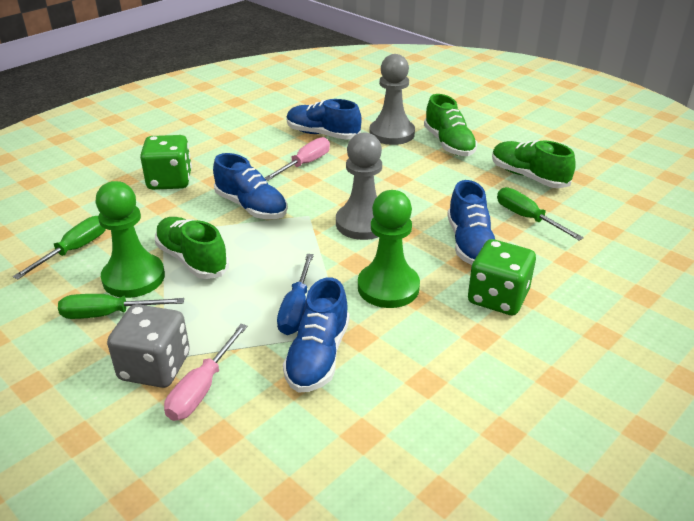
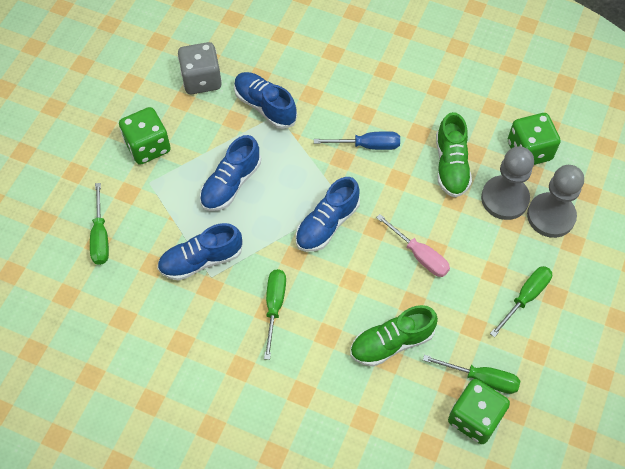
green dice: [140,135,192,190] [468,239,536,315] = 2 -> [119,107,171,165] [448,379,510,444] [508,113,561,165] = 3
green pawn: [95,181,165,298] [358,190,420,308] = 2 -> none = 0
green screwdriver: [13,216,106,279] [58,294,184,319] [497,187,584,241] = 3 -> [90,183,109,265] [264,269,286,360] [423,355,520,394] [490,266,552,337] = 4
green shoe: [155,217,229,279] [424,94,477,156] [492,140,576,188] = 3 -> [350,305,438,367] [436,112,472,198] = 2
pink screwdriver: [164,324,248,421] [265,137,330,181] = 2 -> [376,214,450,277] = 1

